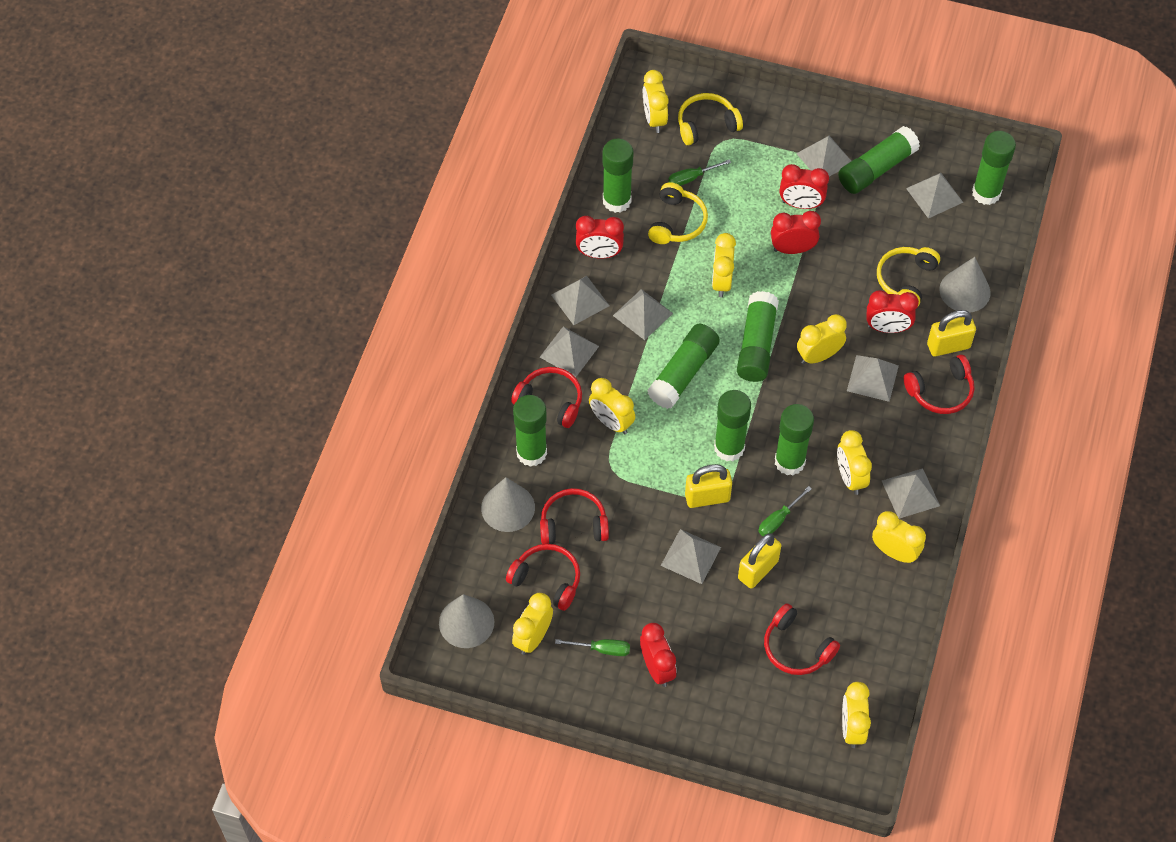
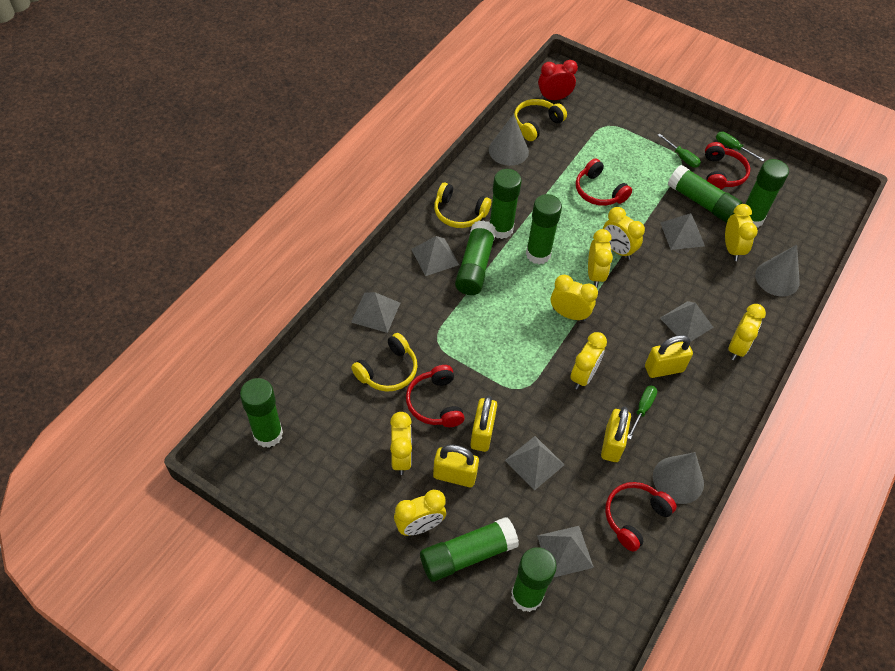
grey pyramid: [540,326,599,377] [551,276,610,325] [613,289,673,340] [661,529,721,584] [796,136,851,177] [847,355,899,402] [882,468,940,519] [906,173,963,218] = 8 -> [351,292,400,333] [411,236,459,276] [505,436,564,491] [537,526,594,578] [660,213,705,250] [660,301,714,342] = 6
red clock: [576,216,624,259] [640,623,677,687] [771,211,821,254] [779,164,829,209] [867,290,919,333] = 5 -> [538,60,578,100] = 1
red headphones: [506,544,580,611] [511,367,582,428] [540,488,609,544] [764,604,840,675] [904,355,975,414] = 5 -> [406,365,465,427] [576,158,632,206] [605,482,677,552] [705,142,750,189] = 4
yellow padlock: [685,464,732,508] [738,534,781,589] [927,310,976,356] = 3 -> [433,445,479,487] [470,395,497,452] [601,406,631,462] [645,335,693,378] = 4

